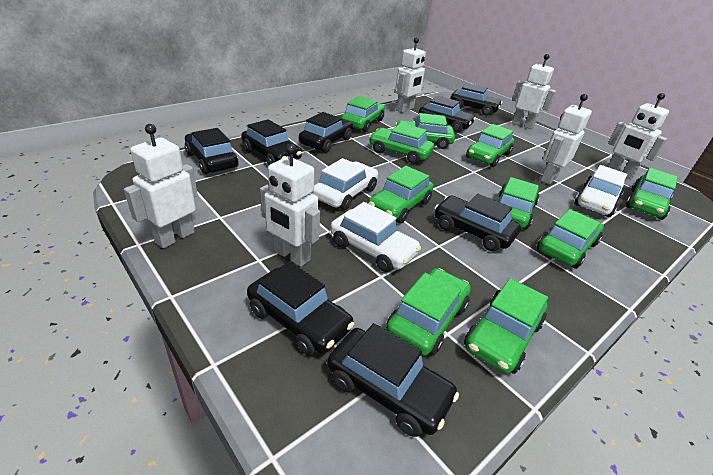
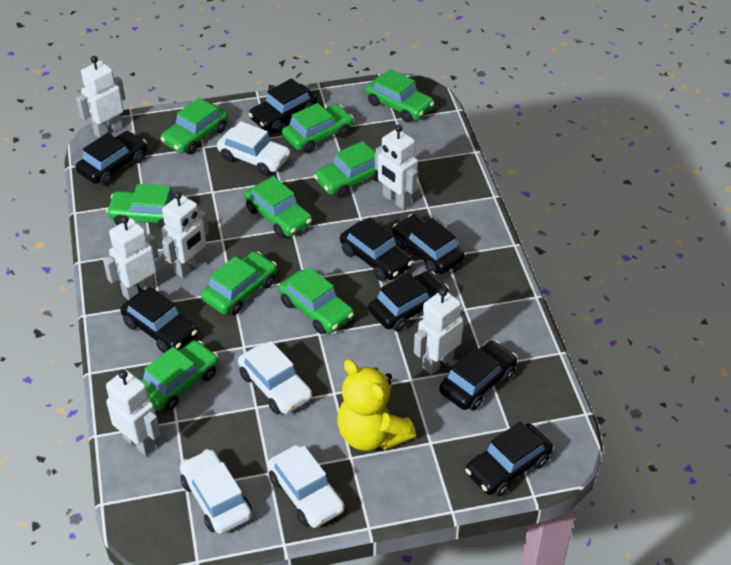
green car: [341,96,385,132] [368,166,433,223] [369,123,434,164] [386,268,471,356] [395,113,455,149] [464,278,548,374] [466,124,514,167] [498,177,539,230] [537,209,604,269] [626,168,677,220] = 10 -> [106,184,175,229] [141,340,218,411] [160,98,228,155] [201,251,277,315] [244,176,312,238] [279,267,354,334] [282,103,354,153] [314,141,379,198] [365,69,434,123] = 9
white car: [312,158,378,210] [330,202,421,272] [575,165,627,217] = 3 -> [180,449,252,534] [217,121,291,175] [238,341,312,414] [268,445,345,528] = 4
yellow teddy bear: none = 0 -> [337,359,416,451] = 1

